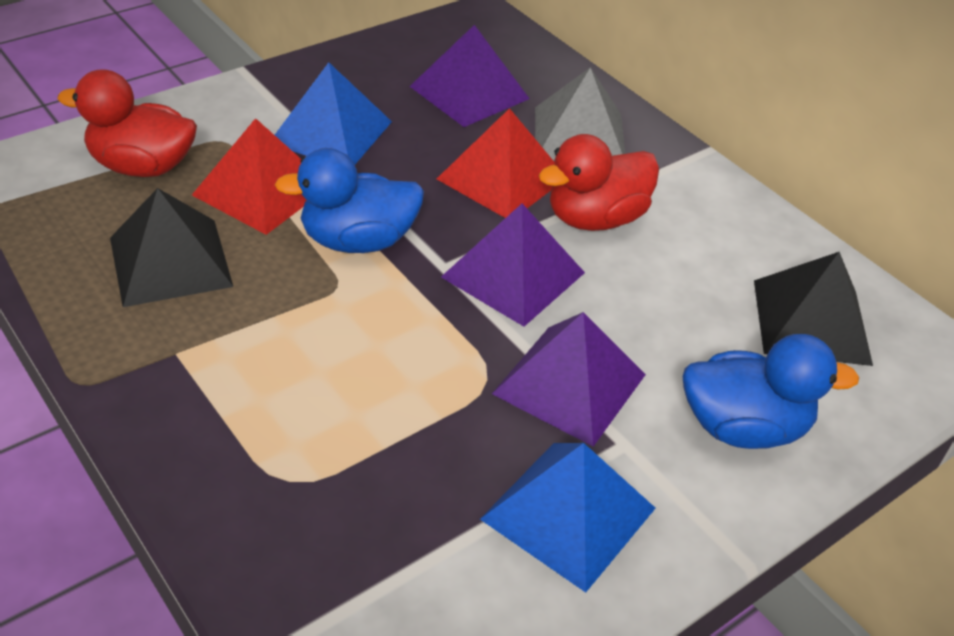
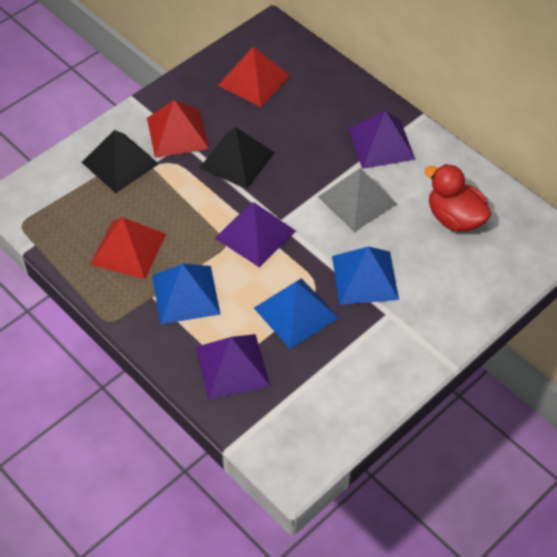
blue duck: [275,148,424,253] [683,334,859,449] = 2 -> none = 0
blue pyramid: [275,62,392,164] [480,443,656,593] = 2 -> [152,264,220,324] [254,278,338,349] [332,246,399,305] = 3
red duck: [57,69,197,177] [539,134,659,231] = 2 -> [424,164,491,232] = 1
red pyramid: [192,118,306,235] [437,108,555,218] = 2 -> [90,217,166,279] [147,100,209,158] [218,47,290,107] = 3

